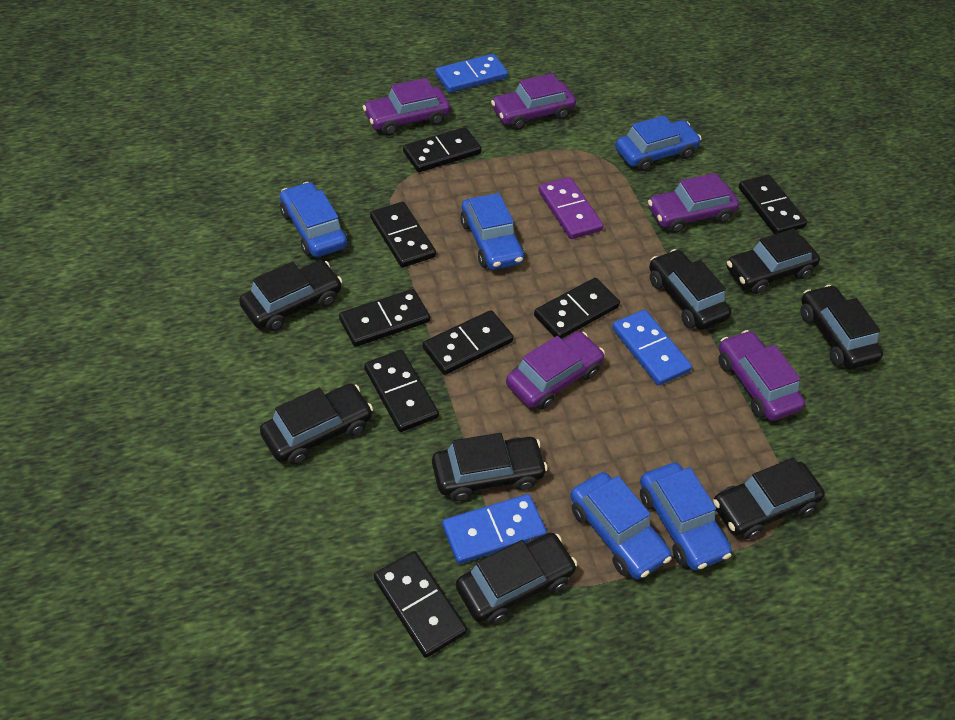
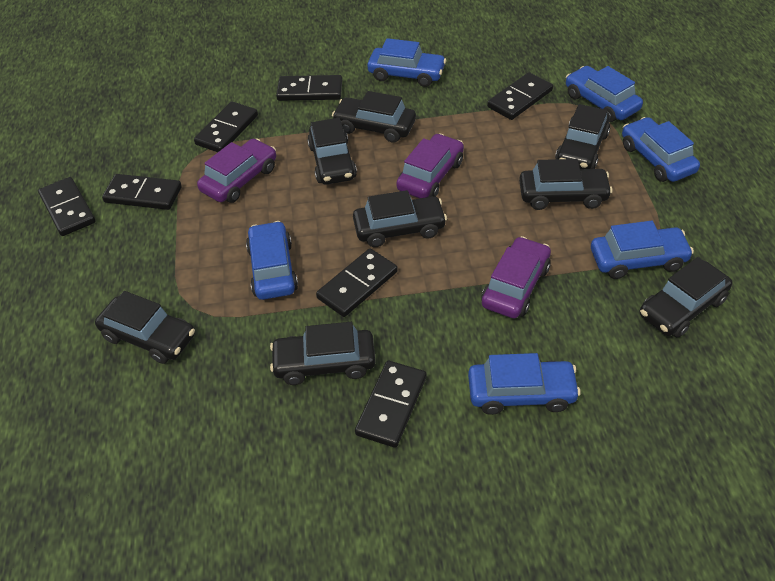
black domino: [339,289,430,347] [364,350,439,432] [370,202,436,268] [374,551,467,658] [403,127,482,172] [423,310,514,375] [534,278,620,339] [739,175,807,234] = 8 -> [38,177,95,236] [102,174,182,210] [194,102,258,152] [276,75,342,101] [316,249,398,317] [355,361,426,448] [487,72,553,120] = 7
blue car: [280,182,347,257] [460,193,524,270] [570,472,672,579] [615,115,701,172] [640,463,732,571] = 5 -> [246,221,298,300] [367,38,446,87] [468,353,581,415] [566,66,643,122] [591,221,694,279] [622,117,700,182] = 6
blue domino: [435,54,508,93] [442,494,547,564] [612,310,692,385] = 3 -> none = 0
purple car: [363,78,450,136] [491,73,576,130] [506,331,605,410] [648,173,739,233] [719,330,805,421] = 5 -> [197,139,276,203] [396,134,464,198] [481,236,551,318] = 3
purple domino: [538,177,604,239] = 1 -> none = 0

